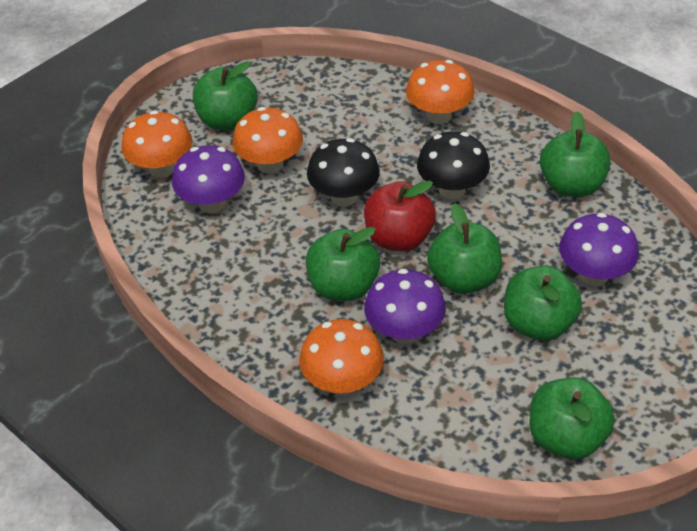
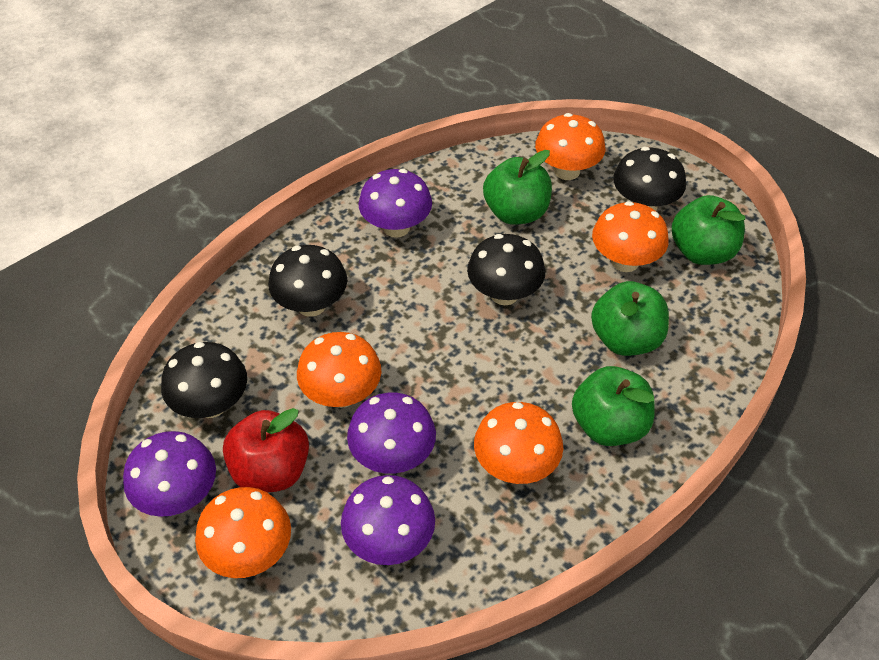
black mushroom: [307,138,380,206] [417,132,490,199] = 2 -> [161,342,247,418] [268,245,347,317] [467,234,545,305] [613,147,686,211] = 4
green apple: [193,61,258,130] [306,227,380,301] [427,203,502,294] [504,266,582,341] [530,377,615,459] [540,111,610,197] = 6 -> [483,150,552,225] [572,366,655,446] [591,281,669,356] [672,195,745,265] = 4
orange mushroom: [122,111,192,178] [232,107,303,174] [299,319,384,395] [406,60,474,124] = 4 -> [195,487,291,578] [297,332,381,408] [474,402,563,484] [535,113,605,180] [592,201,669,272] = 5
purple mushroom: [172,145,245,213] [364,269,446,344] [559,213,639,286] = 3 -> [123,431,216,517] [341,475,435,565] [347,392,436,474] [358,169,432,238] = 4

